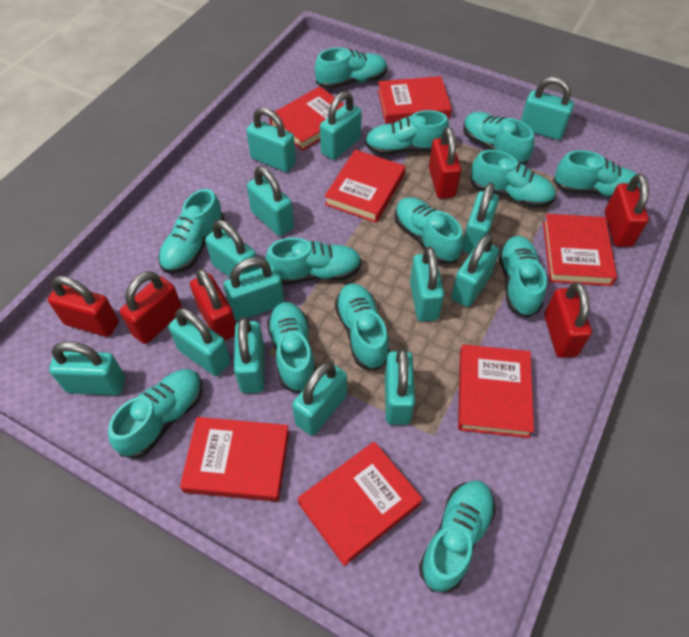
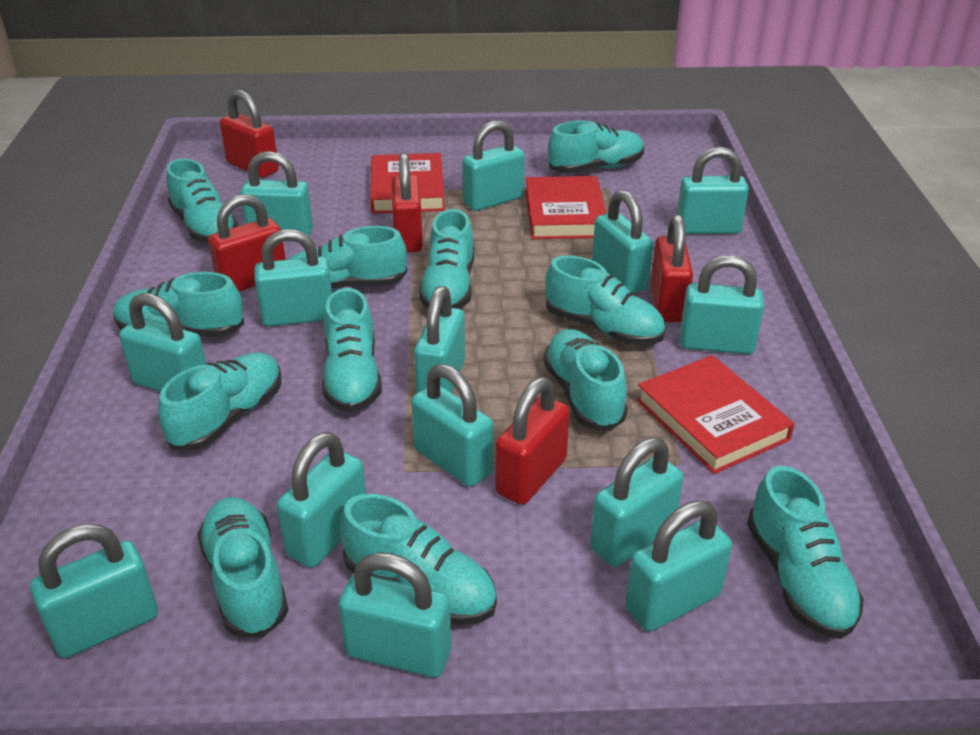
red book: [180,417,289,502] [269,86,344,151] [297,441,423,566] [324,149,405,223] [378,76,452,124] [458,344,534,438] [543,214,617,286] = 7 -> [370,153,445,214] [525,176,607,239] [636,355,795,474] = 3
red padlock: [48,275,119,337] [120,271,182,344] [190,268,236,341] [429,127,461,199] [544,282,592,358] [605,174,649,247] = 6 -> [208,194,286,292] [220,90,279,178] [391,153,423,252] [495,377,570,505] [651,214,693,322] = 5
turquoise shoe: [108,369,202,459] [158,189,224,273] [265,237,362,285] [267,302,316,393] [315,48,387,89] [335,283,390,370] [365,110,449,155] [395,197,463,264] [419,480,496,592] [463,112,534,165] [470,150,556,208] [498,236,547,318] [553,150,640,198] = 13 -> [113,272,244,337] [158,352,282,451] [166,158,238,243] [197,497,288,638] [288,226,407,290] [322,288,382,412] [340,494,497,625] [419,209,474,309] [543,329,628,431] [545,256,665,345] [548,120,644,173] [747,466,864,639] = 12

